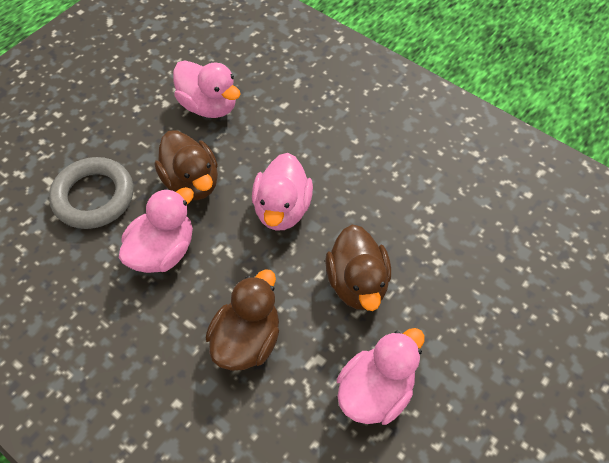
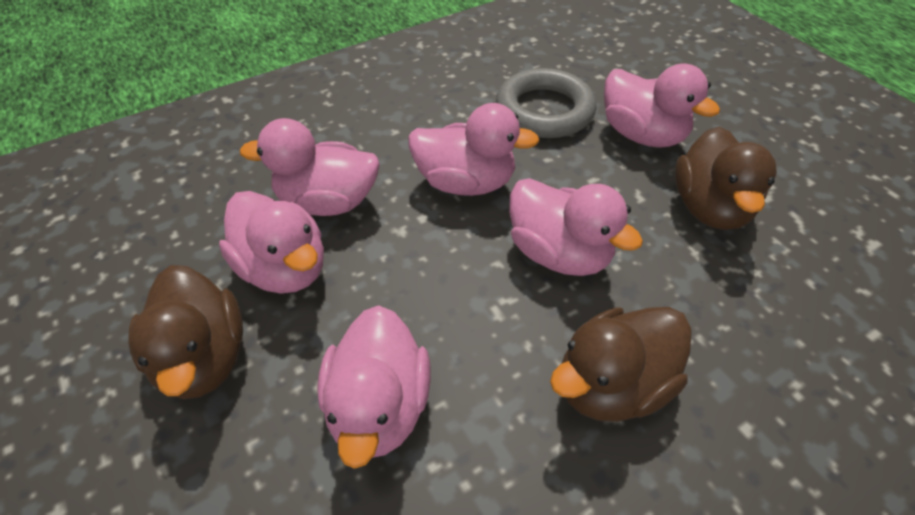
pink duck: [119,187,194,273] [173,60,241,118] [252,153,313,231] [337,328,425,425] = 4 -> [219,191,324,294] [240,118,380,216] [317,305,431,469] [408,103,540,196] [509,178,643,276] [604,64,720,148] = 6

